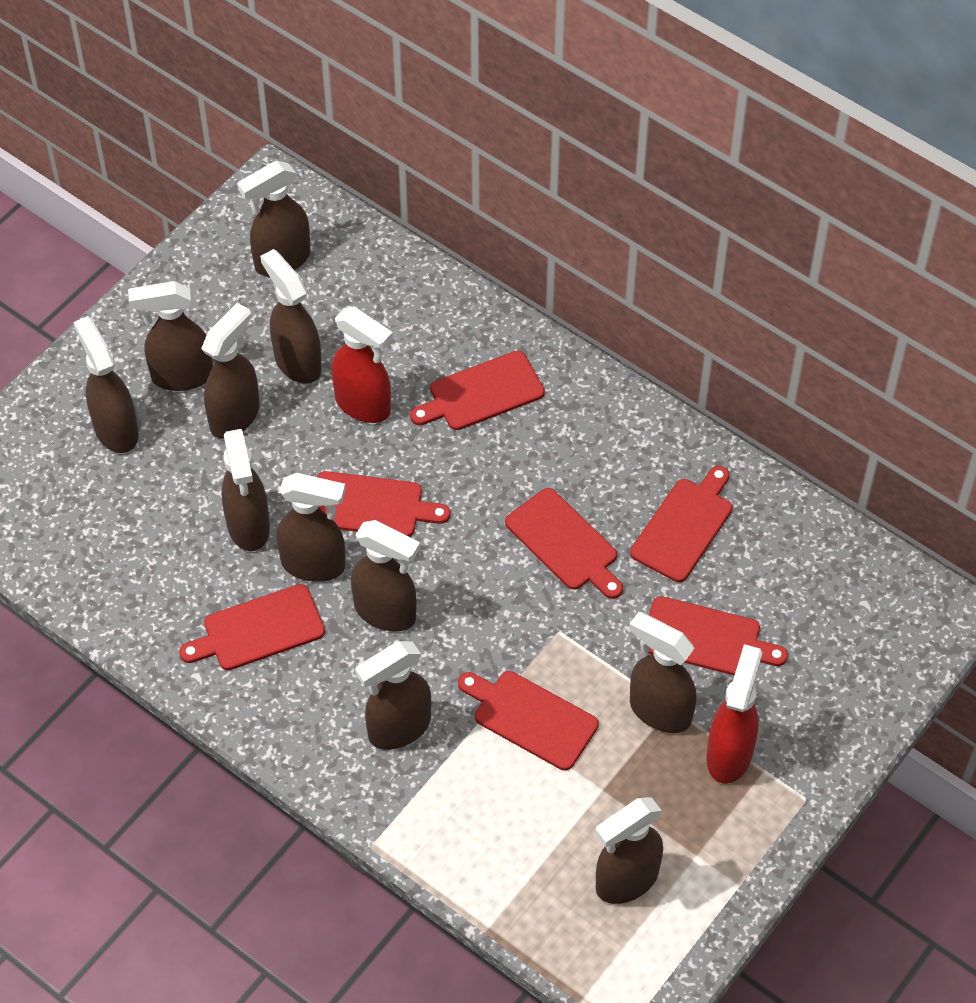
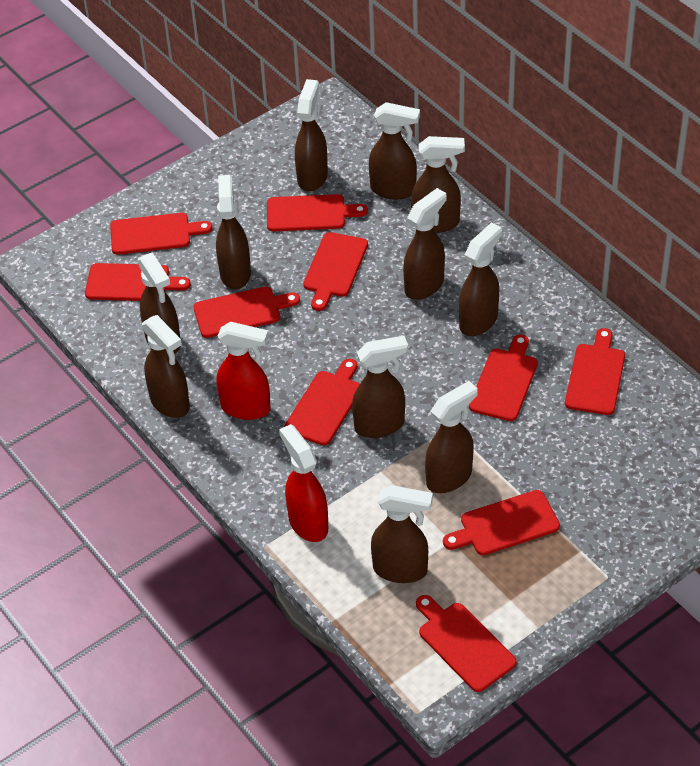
red cutting board: [179,584,325,670] [317,471,450,537] [410,351,545,430] [458,671,599,771] [505,488,623,599] [630,466,732,582] [648,596,788,675] = 7 -> [85,263,191,301] [110,213,212,255] [193,286,300,338] [267,194,368,232] [284,359,360,445] [303,232,368,311] [416,595,517,692] [443,490,560,555] [469,335,538,421] [565,328,625,415] = 10

